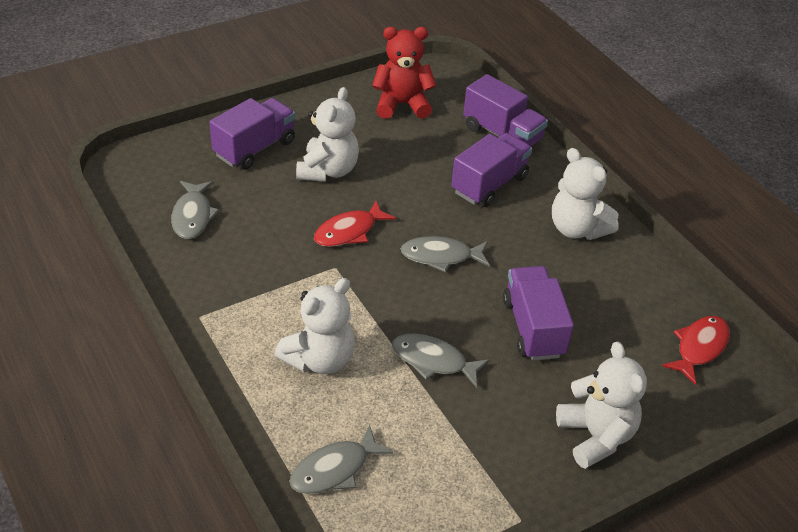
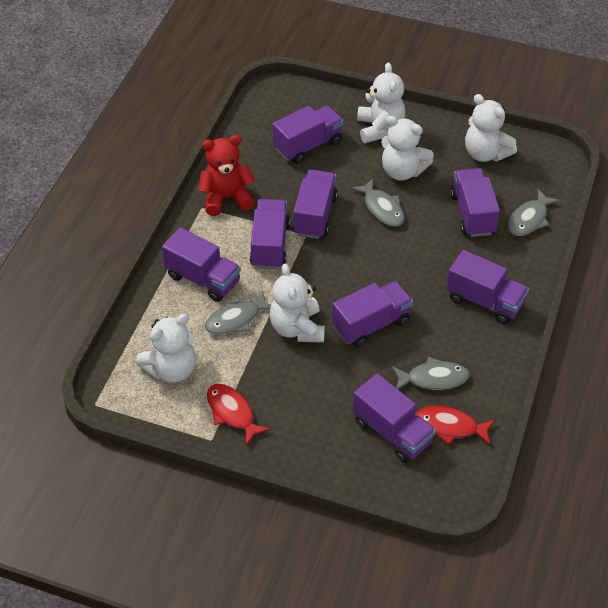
purple truck: [209,98,295,170] [451,133,532,207] [463,74,548,147] [503,266,574,360] = 4 -> [162,227,241,302] [250,199,290,269] [273,106,344,164] [292,170,338,239] [332,281,413,348] [353,373,436,463] [446,250,529,324] [450,168,500,237] = 8
white teddy bear: [274,278,355,374] [296,87,359,181] [552,148,619,240] [556,342,647,469] = 4 -> [136,314,196,383] [270,263,325,343] [357,62,405,143] [381,116,434,181] [465,94,517,162] = 5

